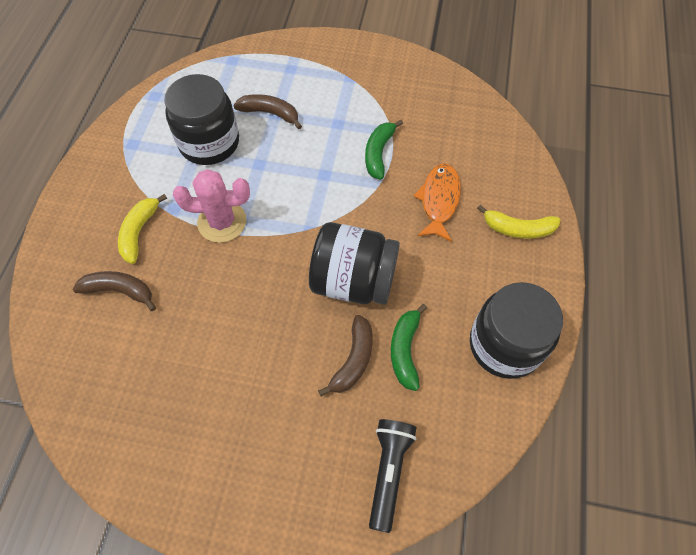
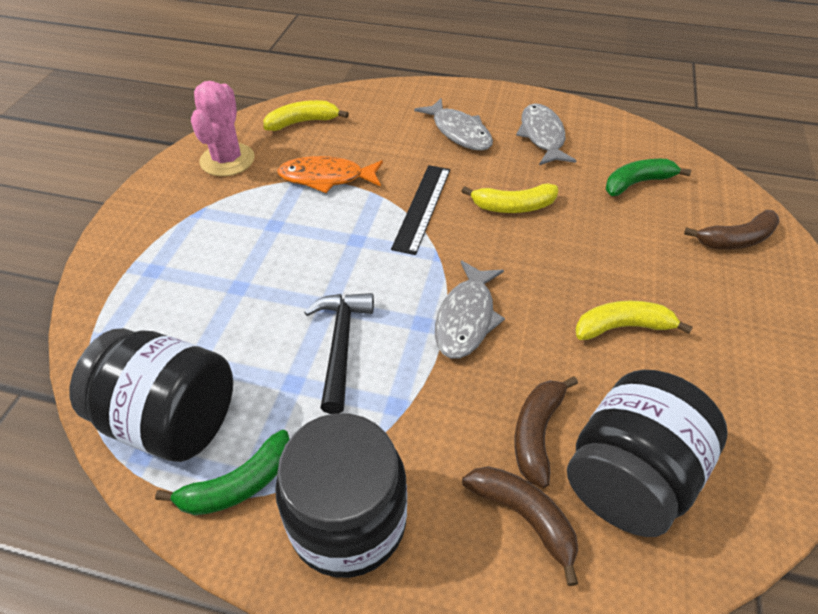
black flashlight: [369,419,416,533] = 1 -> none = 0
black hammer: none = 0 -> [304,293,374,414] = 1
black ruler: none = 0 -> [391,165,450,255] = 1
grey fish: none = 0 -> [414,98,493,151] [435,260,505,359] [516,103,576,165] = 3
yellow banana: [118,194,167,264] [477,205,560,239] = 2 -> [263,100,349,131] [462,183,558,213] [575,301,693,340] = 3

